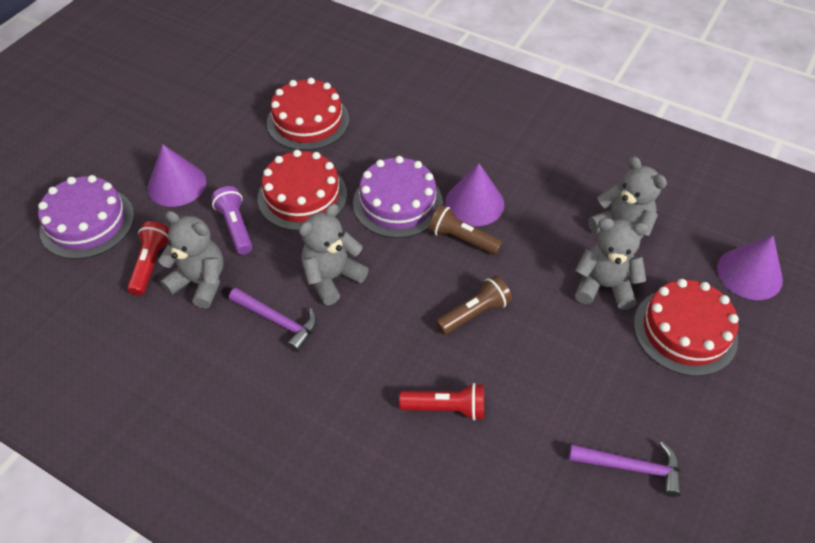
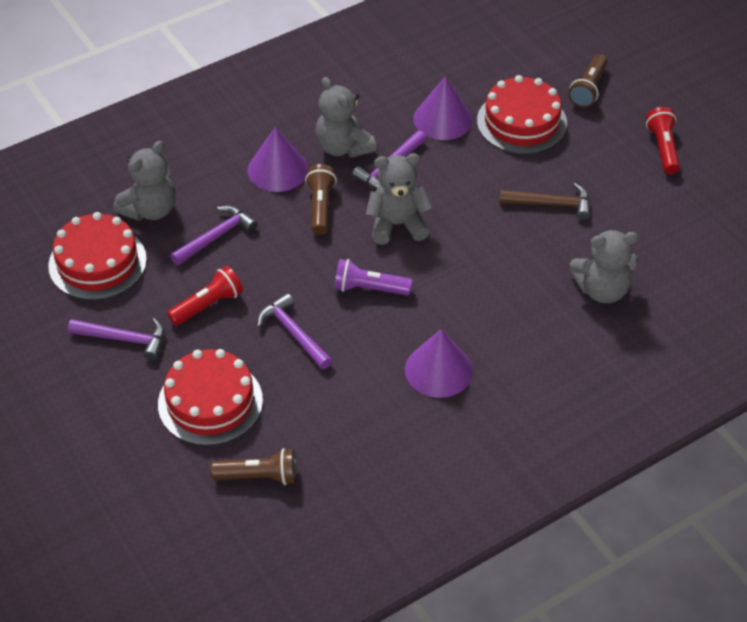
brown flashlight: [428,205,502,255] [436,275,512,335] = 2 -> [211,448,297,485] [305,164,337,235] [568,54,608,108] = 3
brown hammer: none = 0 -> [500,183,590,220] = 1
purple cake: [38,175,134,259] [353,156,443,238] = 2 -> none = 0
purple hammer: [229,288,317,352] [569,442,681,497] = 2 -> [68,318,164,361] [170,205,258,265] [257,293,332,369] [352,131,426,189] = 4

